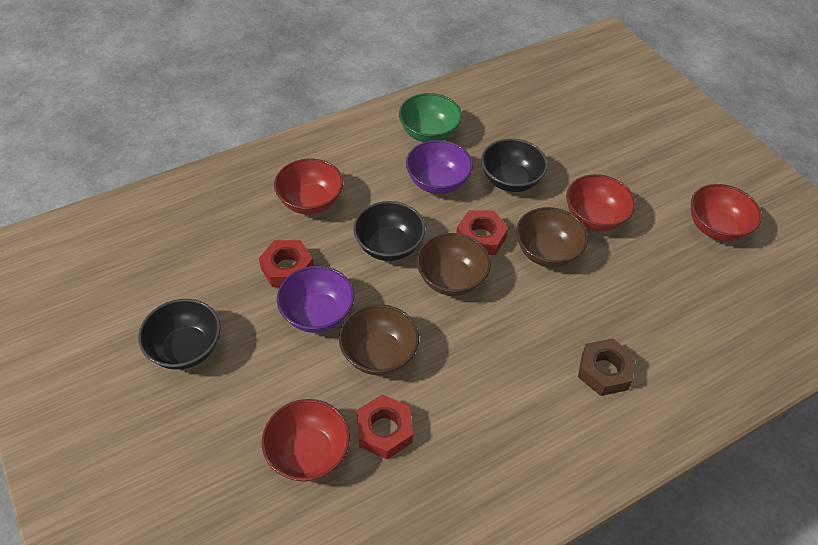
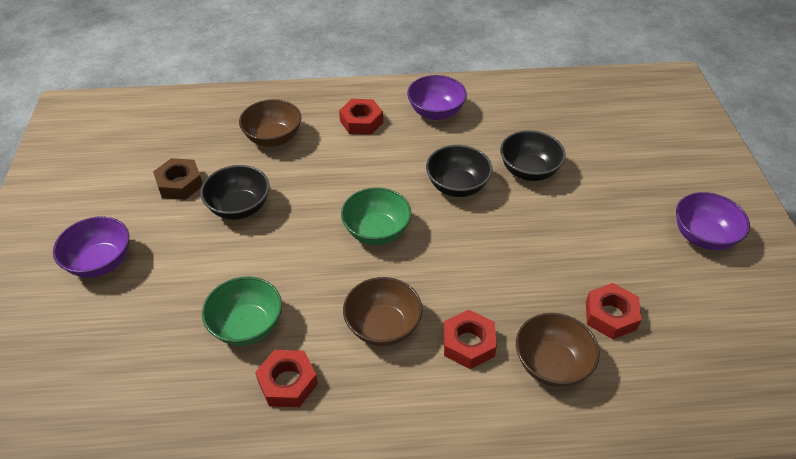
green bowl: [399,93,462,142] = 1 -> [202,276,282,346] [341,187,412,245] = 2
purple bowl: [277,266,354,333] [406,140,473,194] = 2 -> [53,216,129,278] [407,75,467,120] [676,192,750,250] = 3
red bowl: [262,399,350,482] [274,158,343,215] [566,174,636,231] [691,184,762,241] = 4 -> none = 0
red nut: [259,240,314,287] [357,394,413,459] [456,210,509,255] = 3 -> [255,350,318,407] [339,99,383,135] [443,310,497,369] [586,283,642,339] = 4

